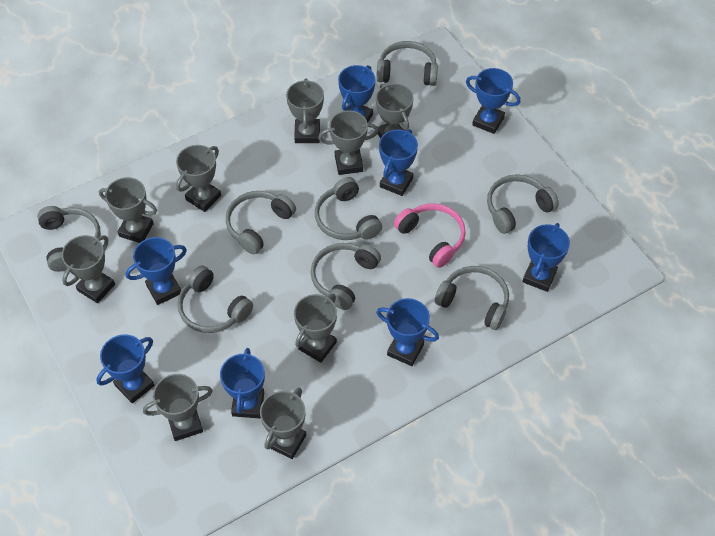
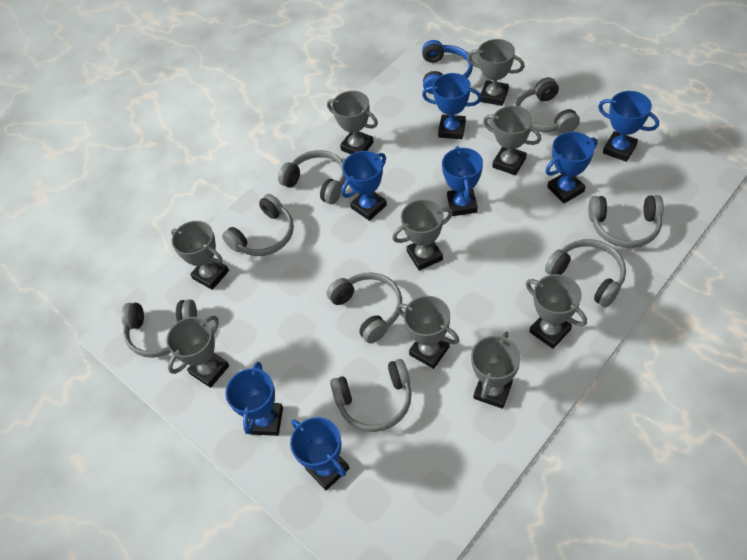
blue headphones: none = 0 -> [422,40,473,94] = 1
blue trophy: [96,335,154,404] [126,237,187,305] [220,348,265,418] [338,65,376,123] [377,298,439,366] [379,129,418,196] [466,68,521,134] [522,223,570,292] = 8 -> [225,362,283,436] [290,417,349,491] [341,151,387,221] [422,73,482,139] [442,146,483,216] [545,132,597,203] [598,91,659,162] = 7
pink headphones: [394,203,466,268] = 1 -> none = 0

